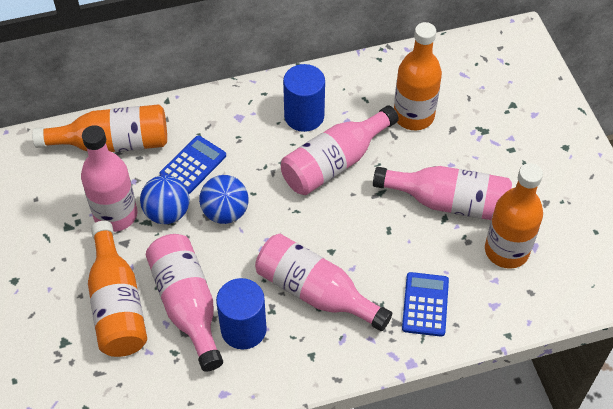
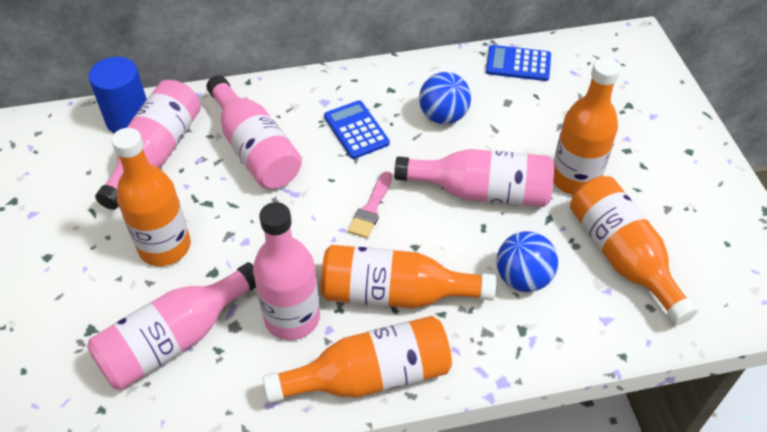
blue cylinder: [216,278,267,349] [283,64,325,132] = 2 -> [89,57,147,133] = 1
orange bottle: [32,104,167,152] [88,221,147,357] [394,22,442,130] [485,163,543,269] = 4 -> [111,128,191,266] [263,316,452,403] [321,245,496,309] [553,58,621,195] [570,176,698,325] = 5
pink brush: none = 0 -> [348,171,392,238] = 1

